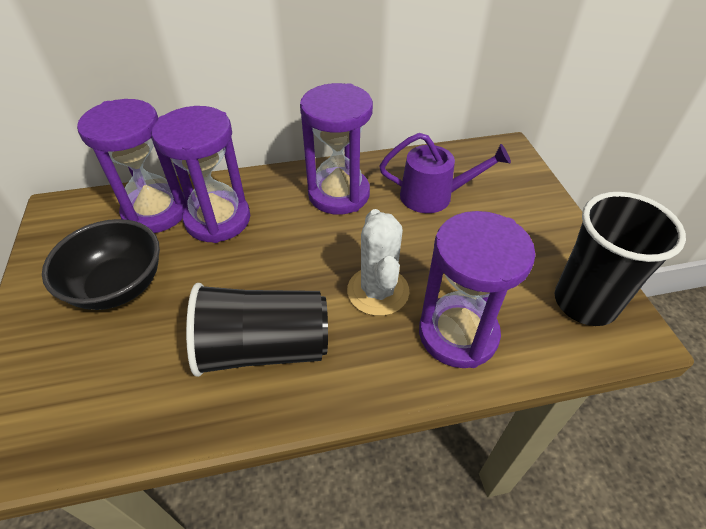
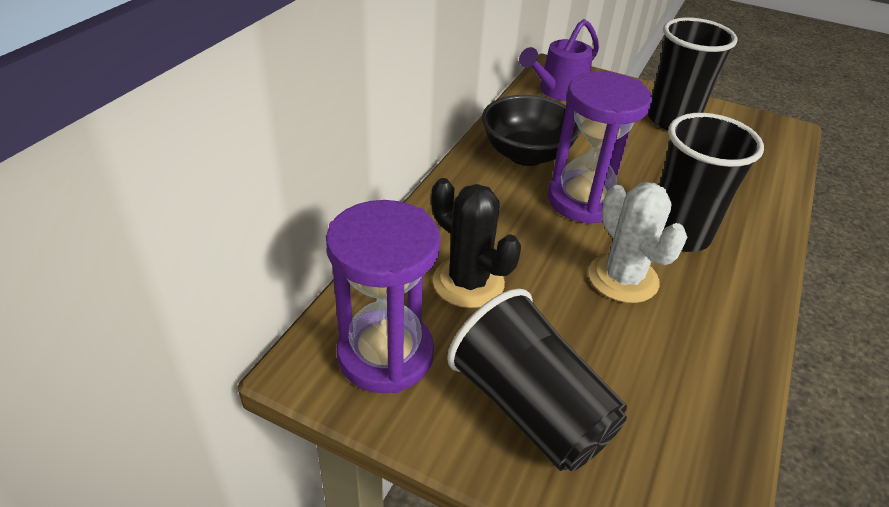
black cactus: none = 0 -> [431,178,521,308] = 1
black cup: [186,283,328,377] [555,192,686,326] = 2 -> [447,289,627,471] [648,17,738,130] [659,113,764,252] = 3
purple hourglass: [77,99,187,233] [152,106,250,243] [300,83,373,215] [419,211,536,368] = 4 -> [326,200,441,393] [548,71,652,224] = 2

